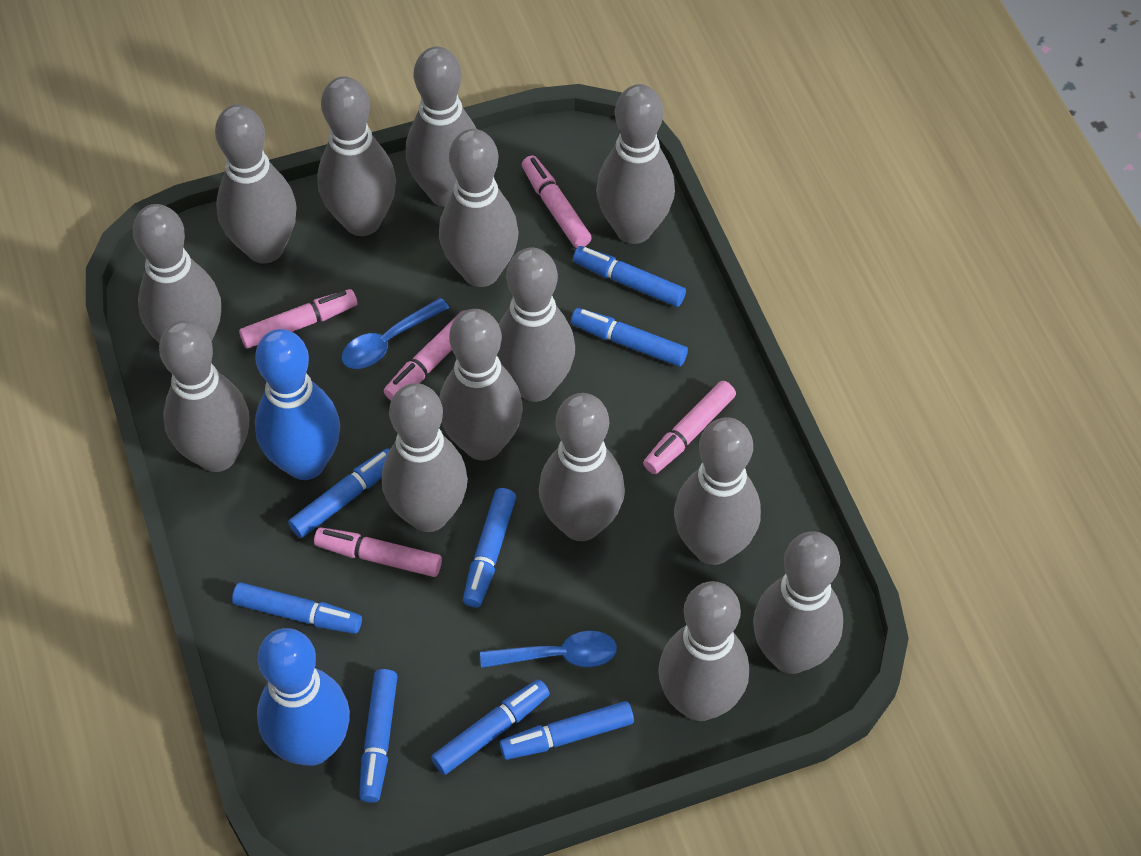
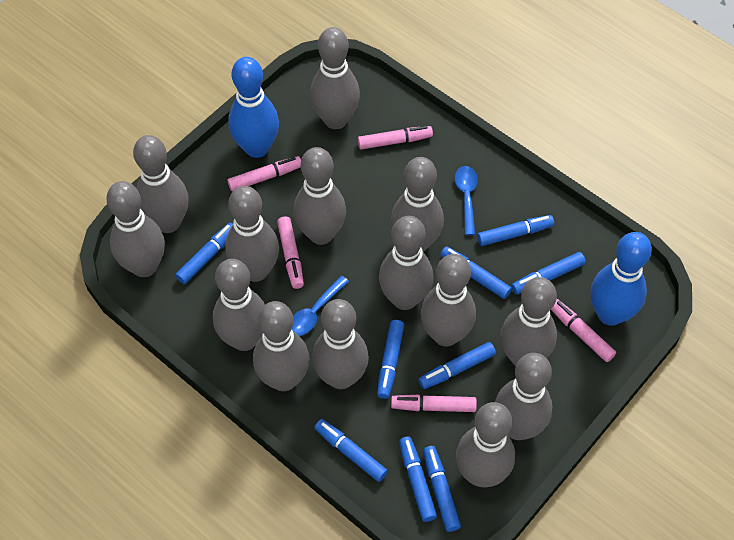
blue marker: [232,582,362,634] [288,449,390,538] [359,669,398,803] [431,679,550,775] [463,488,516,608] [499,701,634,760] [571,308,688,366] [573,246,686,307] = 8 -> [175,223,233,284] [314,419,388,482] [377,320,404,399] [399,436,437,522] [418,342,496,389] [423,446,461,532] [440,246,512,299] [477,215,554,246] [511,252,586,294] = 9

